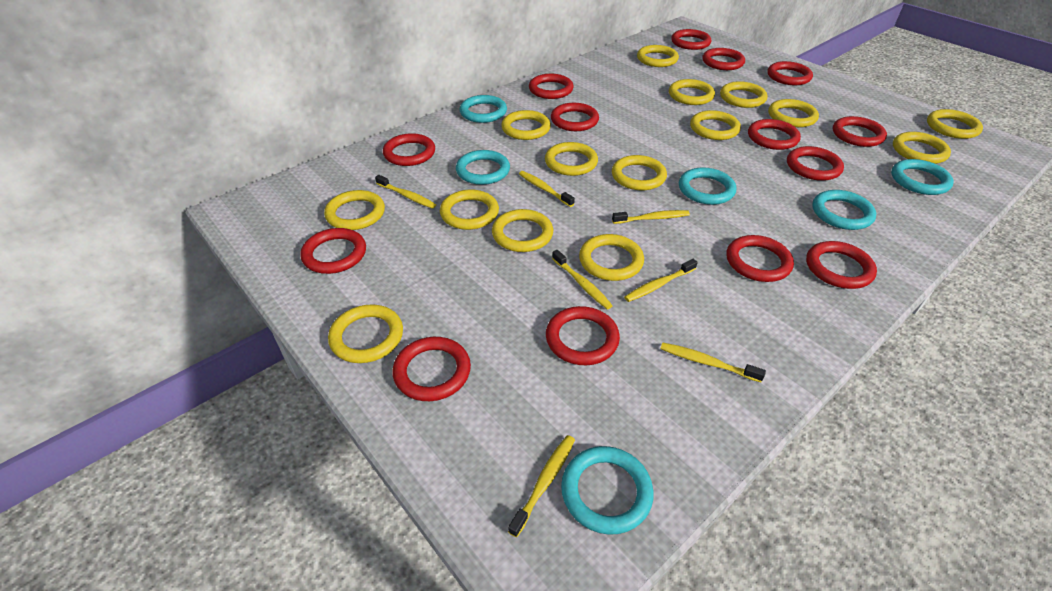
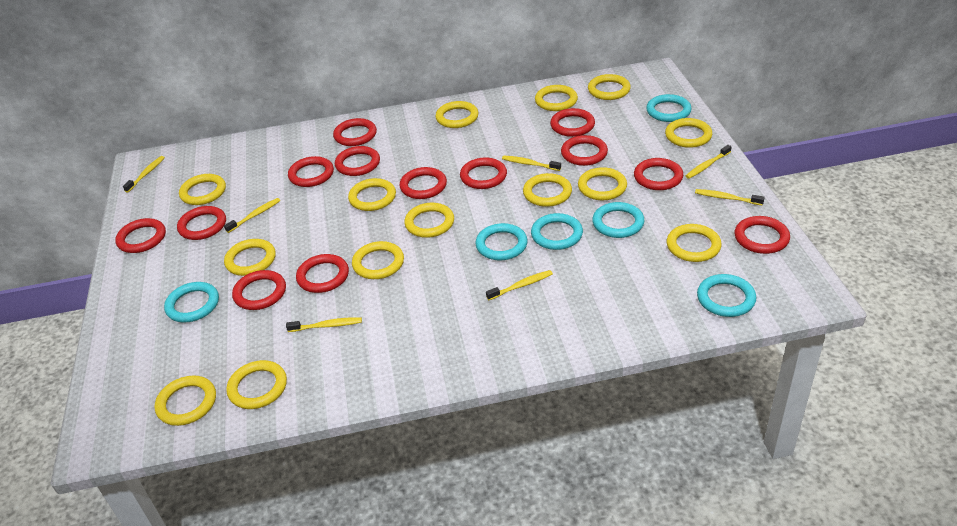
red ring: [300,228,366,274] [383,133,435,166] [393,337,471,401] [529,74,574,99] [546,306,620,365] [551,103,599,131] [671,29,711,50] [702,48,745,70] [726,235,794,282] [748,119,801,150] [767,61,813,85] [787,146,844,181] [806,241,877,289] [833,116,887,147] = 14 -> [115,218,166,253] [177,206,226,240] [232,270,286,310] [288,156,334,187] [296,254,349,293] [333,118,377,146] [335,146,380,176] [399,167,447,199] [460,157,507,189] [550,108,595,137] [561,135,608,166] [634,158,683,190] [734,216,790,254] = 13
yellow ring: [324,190,385,230] [328,305,403,363] [440,190,499,230] [492,209,553,252] [501,110,551,140] [545,142,598,176] [579,234,644,281] [612,155,667,190] [637,45,679,67] [669,79,715,105] [690,110,741,140] [720,81,767,108] [768,99,819,127] [893,132,951,164] [927,109,983,139] = 15 -> [155,376,216,426] [179,174,226,205] [224,239,276,276] [226,360,287,409] [348,178,396,211] [352,241,404,279] [404,203,454,238] [435,101,478,128] [523,173,572,207] [535,85,578,111] [578,167,627,200] [588,74,631,100] [665,118,712,148] [667,224,722,262] = 14

